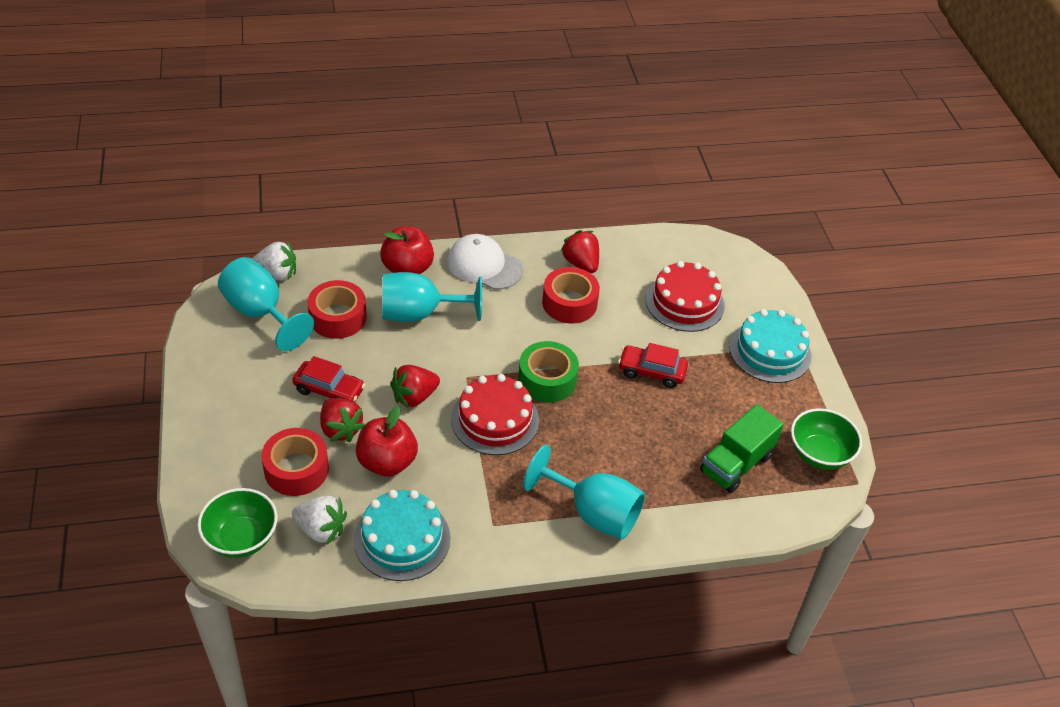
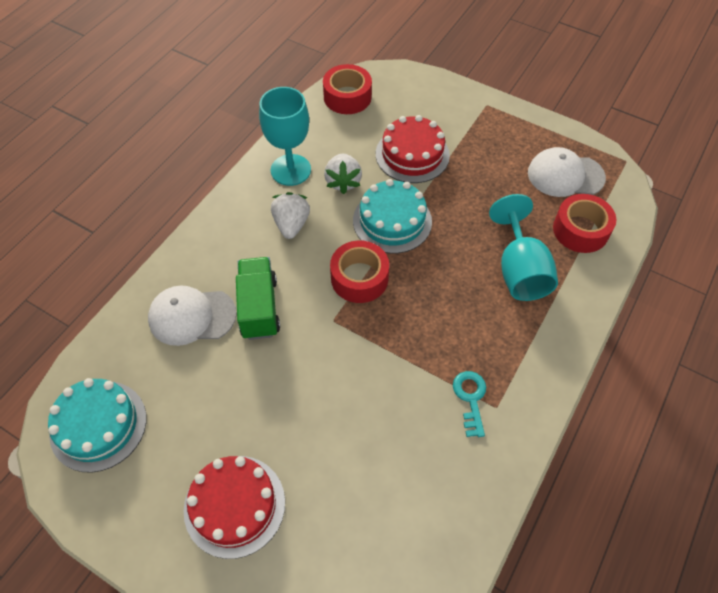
green bowl: [197,488,278,558] [791,408,862,470] = 2 -> none = 0
green tape: [518,341,579,403] = 1 -> none = 0
red apple: [356,406,418,477] [380,227,434,274] = 2 -> none = 0
red car: [292,356,365,402] [618,343,688,388] = 2 -> none = 0
red strawberry: [320,398,365,442] [390,365,440,409] [560,230,599,273] = 3 -> none = 0
turquoise goblet: [218,257,314,351] [382,272,482,322] [523,445,645,539] = 3 -> [259,87,311,186] [489,194,558,301] = 2
turquoise key: none = 0 -> [453,371,486,437] = 1
white cap: [447,234,523,290] = 1 -> [148,285,237,346] [528,147,606,197] = 2

